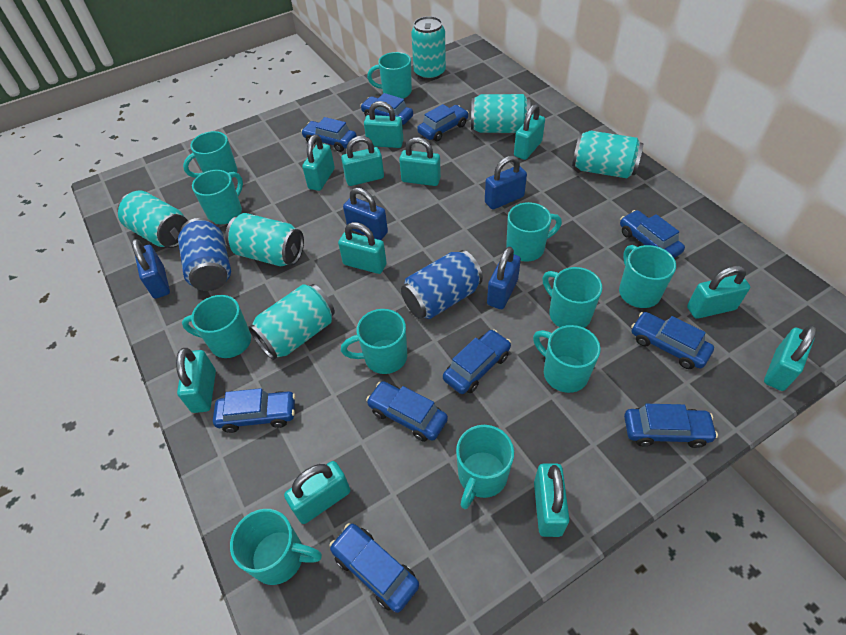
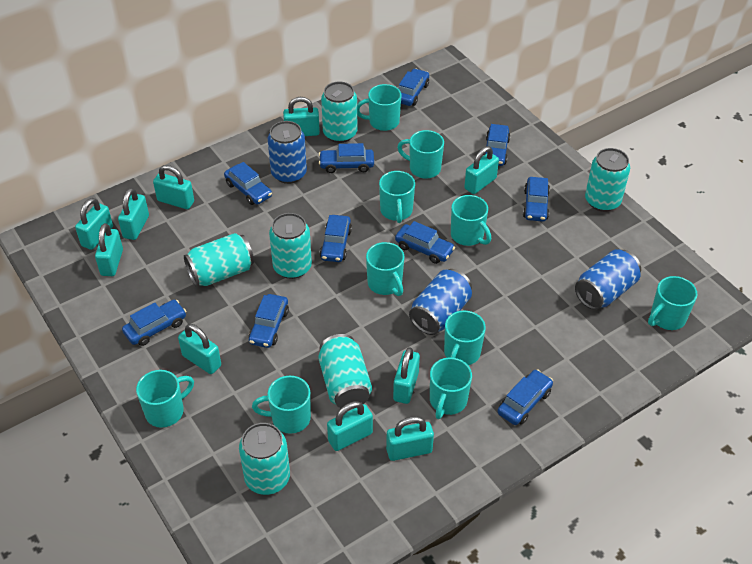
blue can: [178,218,231,291] [401,250,483,319] = 2 -> [268,121,307,184] [409,269,472,335] [575,249,641,310] = 3
blue padlock: [132,239,170,299] [343,188,388,240] [485,156,527,210] [487,247,521,309] = 4 -> none = 0
turquoise mug: [182,295,251,358] [183,131,237,178] [192,170,243,224] [230,509,322,585] [341,309,407,374] [367,52,412,99] [456,425,514,509] [506,202,562,262] [533,325,601,393] [543,267,602,328] [619,245,676,308] = 11 -> [136,370,194,428] [252,376,311,434] [357,84,401,131] [366,242,404,296] [379,171,415,223] [397,130,444,179] [430,357,472,419] [444,310,486,365] [451,195,491,246] [648,276,697,330] = 10
turquoise padlock: [176,348,216,413] [284,461,350,524] [302,135,335,191] [338,222,387,274] [341,136,384,186] [364,101,404,148] [399,137,441,186] [514,104,545,160] [534,464,569,537] [687,265,750,319] [764,325,817,391] = 11 -> [75,198,113,250] [95,223,123,276] [118,188,149,240] [153,165,194,209] [178,324,221,374] [283,97,320,136] [327,401,373,451] [386,416,434,461] [393,347,420,404] [464,146,499,194] = 10

